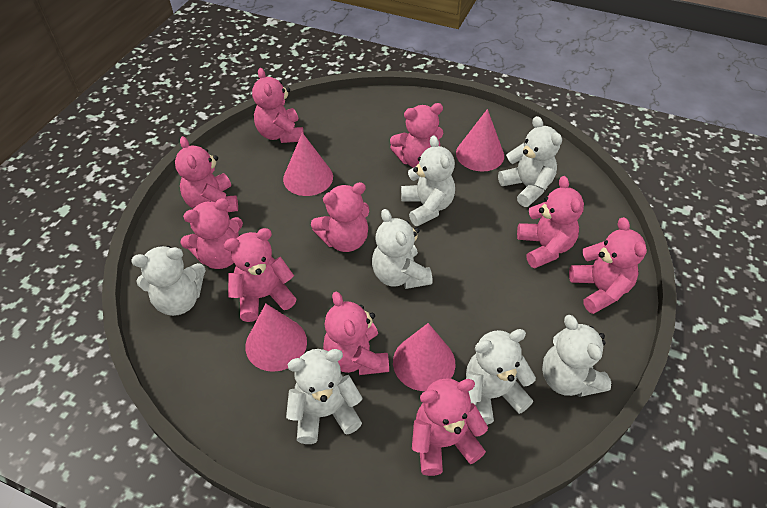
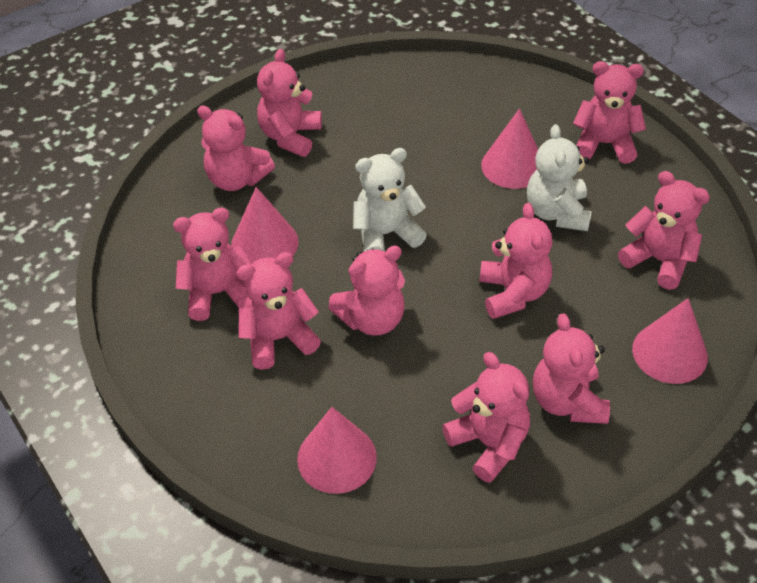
white teddy bear: [131,246,206,316] [286,349,363,444] [372,209,432,289] [401,136,455,226] [466,329,536,425] [498,116,562,207] [542,315,611,397] = 7 -> [353,148,427,251] [527,124,592,231] = 2

